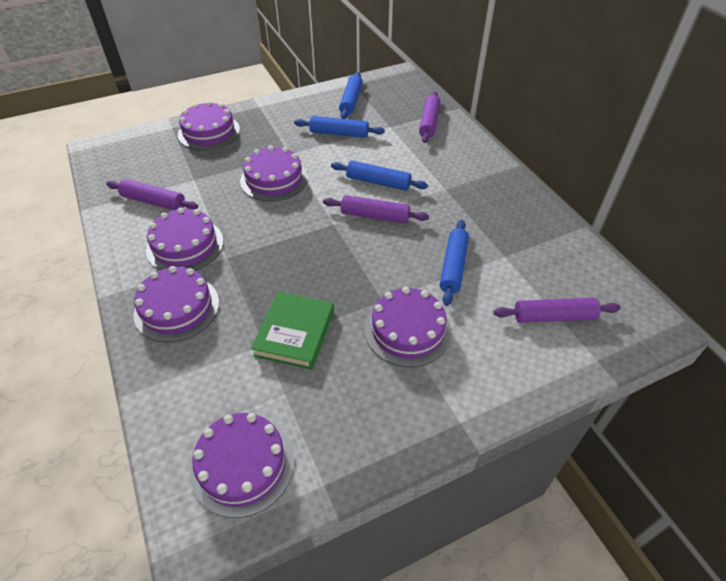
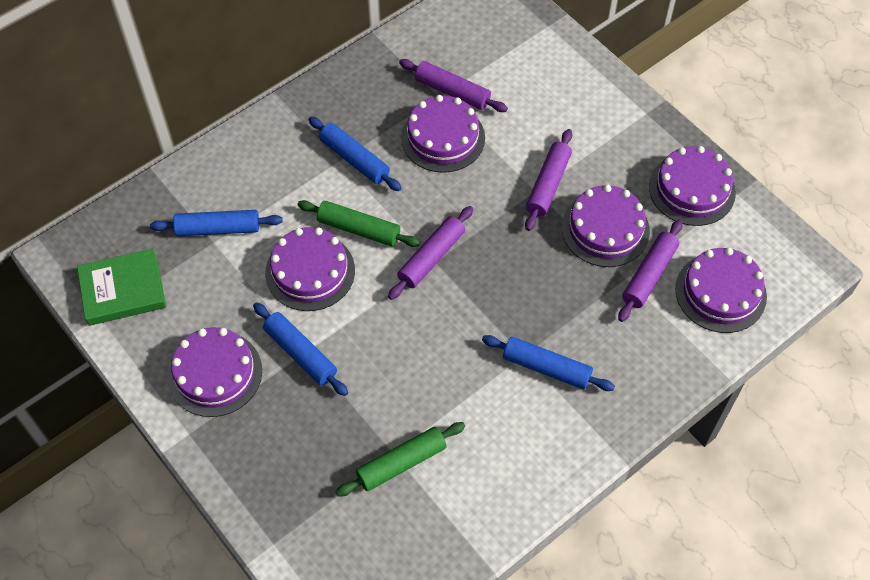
green rolling pin: none = 0 -> [298,200,420,247] [336,422,465,497] = 2

